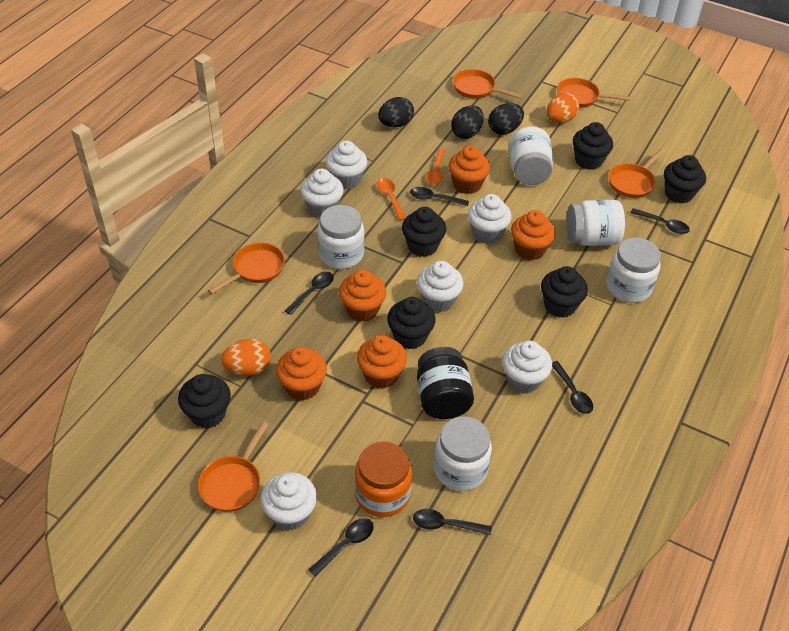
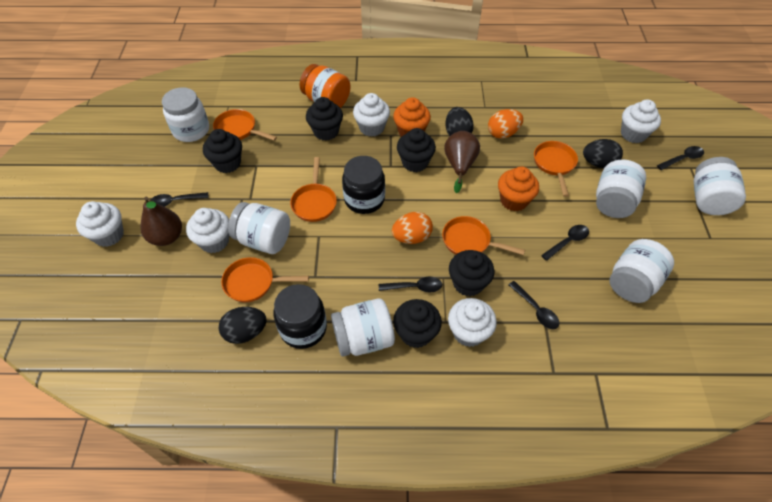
black cupcake: [178,374,231,428] [387,297,436,349] [402,207,446,257] [541,266,588,318] [573,122,613,170] [664,155,706,204] = 6 -> [203,129,242,173] [306,97,343,141] [393,299,442,348] [397,128,436,172] [449,250,494,296] = 5
black jar: [417,347,474,419] = 1 -> [274,284,327,349] [342,156,385,214] = 2
black spoon: [285,272,334,315] [308,518,374,577] [410,187,469,206] [413,509,492,535] [552,361,593,414] [630,208,690,234] = 6 -> [151,192,208,207] [379,277,442,293] [509,281,559,329] [541,225,589,261] [657,146,704,170] = 5
brown pear: none = 0 -> [140,197,182,246] [445,131,480,193] = 2
orange cupcake: [276,347,327,400] [339,270,386,322] [357,335,407,389] [449,146,490,194] [511,210,555,260] = 5 -> [393,97,431,137] [498,166,539,211] = 2
orange spoon: [377,178,406,221] [426,149,446,185] = 2 -> none = 0
white cupcake: [261,472,317,530] [301,169,344,218] [326,140,367,189] [417,261,464,312] [468,194,512,244] [502,341,552,394] = 6 -> [76,201,124,247] [186,208,229,253] [353,93,390,137] [448,298,497,347] [621,100,661,143] = 5
white jar: [317,205,365,269] [434,417,492,491] [509,127,554,185] [566,200,625,246] [606,238,661,303] = 5 -> [162,87,209,142] [228,202,290,254] [331,298,395,357] [596,160,646,218] [609,239,674,303] [694,157,746,215] = 6

